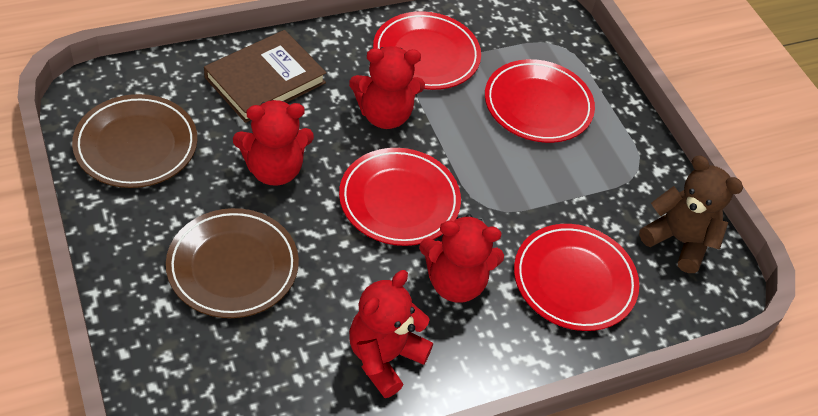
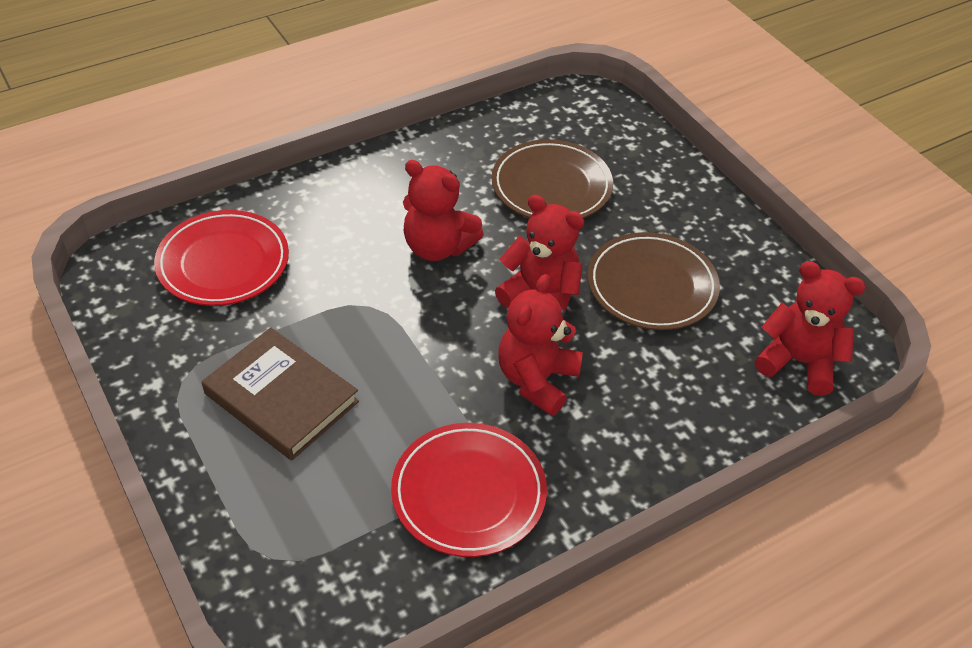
brown teddy bear: [639,155,743,273] = 1 -> none = 0
red plate: [339,148,461,246] [373,11,481,90] [485,59,595,143] [514,224,639,331] = 4 -> [154,210,289,306] [391,423,547,557] = 2

